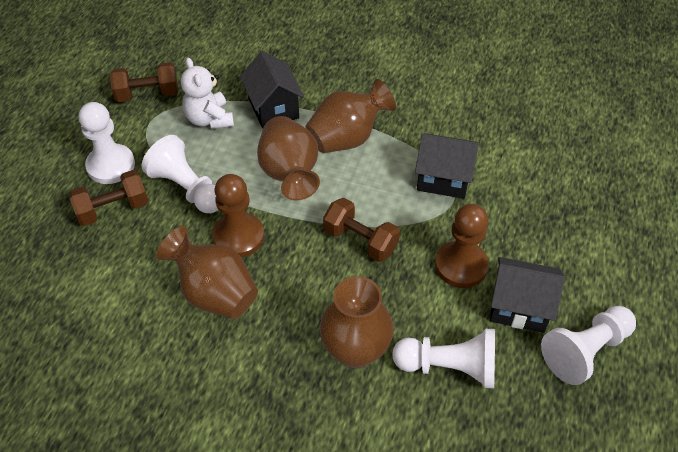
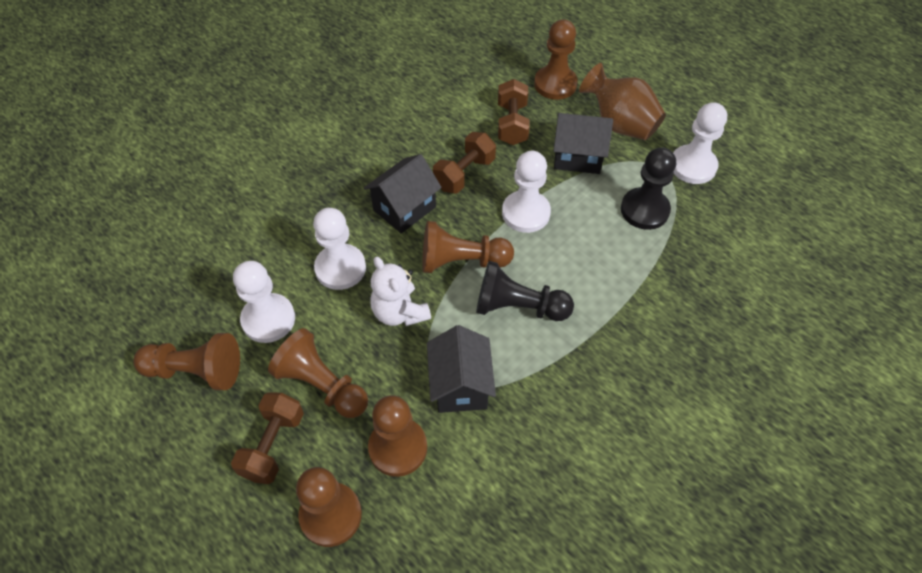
black pawn: none = 0 -> [476,261,574,321] [621,148,676,230] = 2
brown pawn: [212,174,264,257] [435,204,489,288] = 2 -> [133,333,240,390] [268,328,368,418] [296,467,362,547] [368,395,427,477] [422,221,514,273] [534,19,578,100] = 6
brown vase: [156,226,258,319] [257,116,320,200] [306,79,396,153] [320,276,394,368] = 4 -> [579,63,666,140] = 1

